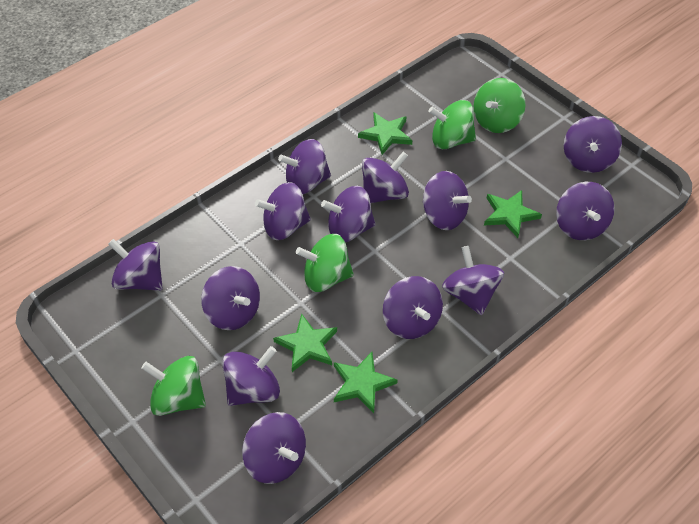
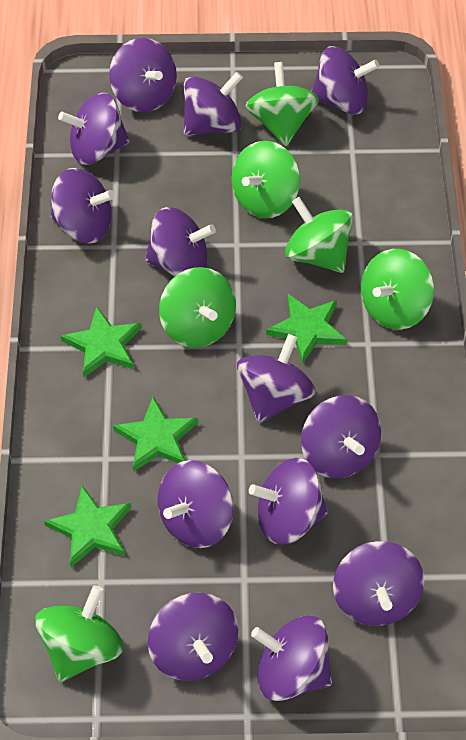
green spinning top: [141,356,206,416] [296,234,354,292] [428,100,476,149] [474,78,526,133] = 4 -> [35,585,123,682] [159,267,236,348] [231,141,300,218] [246,62,319,146] [285,197,353,273] [361,249,434,330] = 6

